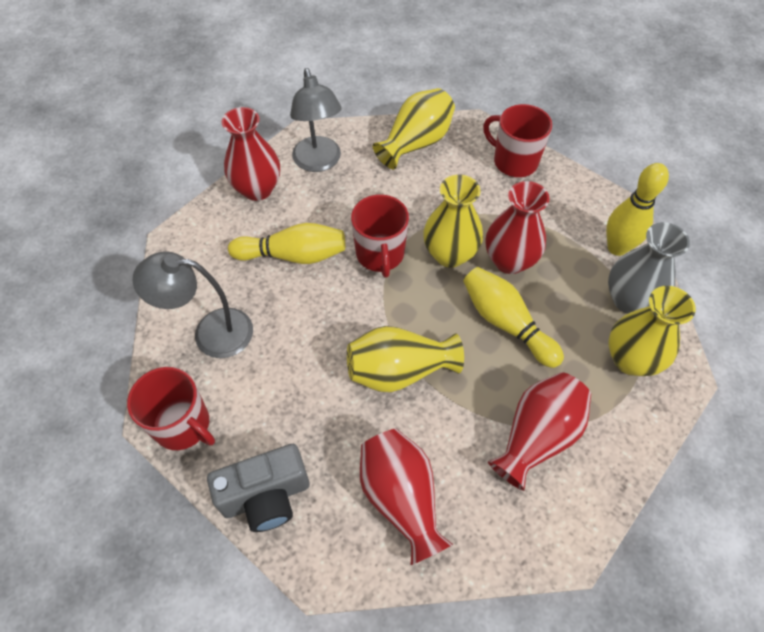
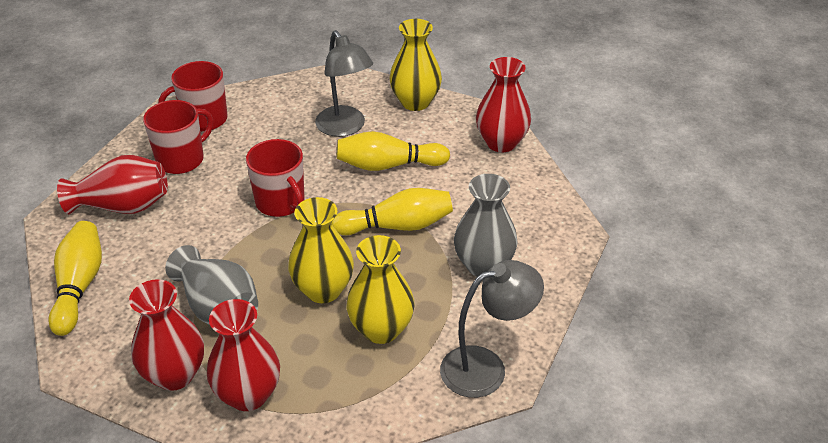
grey camera: [207,444,310,532] = 1 -> none = 0
grey vase: [608,222,690,314] = 1 -> [165,245,258,325] [454,174,518,277] = 2
yellow vase: [347,326,464,392] [373,88,455,169] [423,175,483,268] [609,286,696,376] = 4 -> [288,197,354,303] [346,235,415,344] [389,19,442,111] = 3

